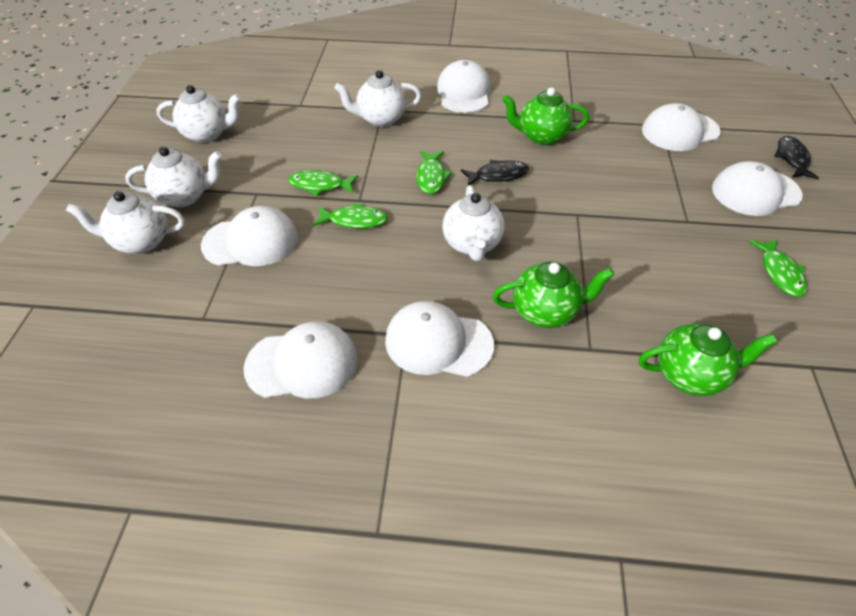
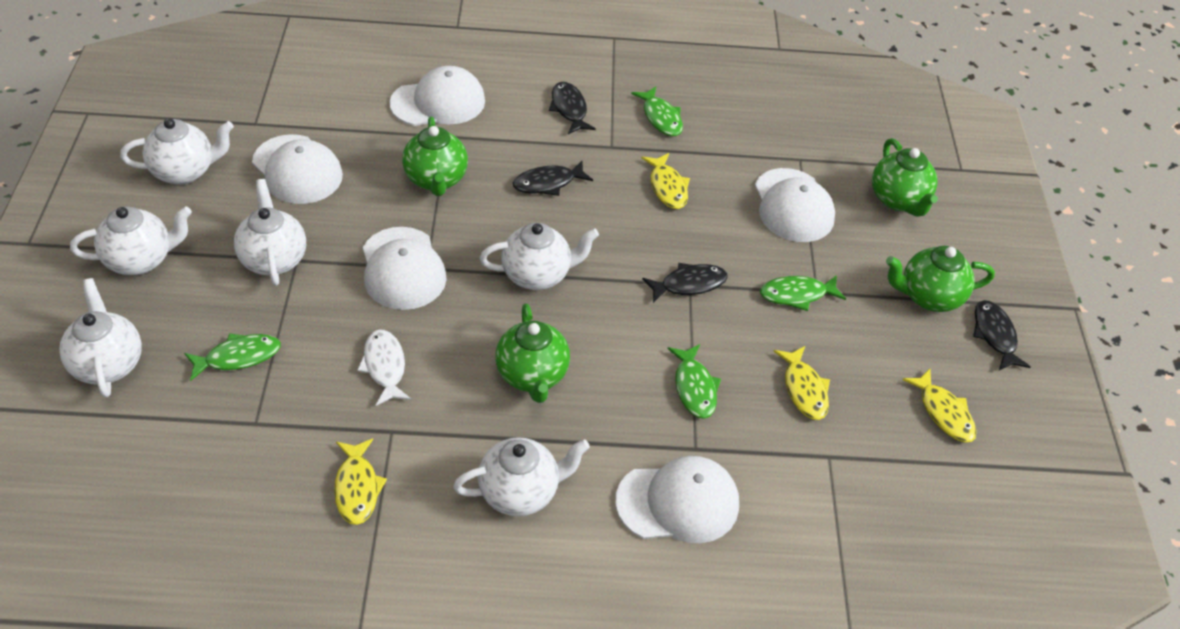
black fish: [461,160,529,185] [775,136,819,179] = 2 -> [513,160,593,196] [549,82,596,134] [642,263,728,303] [973,300,1031,370] = 4
green teapot: [493,262,614,328] [502,87,589,145] [639,324,778,396] = 3 -> [402,117,468,196] [495,304,570,403] [872,138,938,217] [886,246,995,312] = 4
white cap: [201,206,298,266] [243,321,358,398] [385,301,494,377] [437,60,491,113] [642,103,720,151] [712,161,803,216] = 6 -> [252,134,343,204] [363,227,447,310] [389,66,485,126] [615,456,739,543] [755,168,835,242] = 5
white fish: none = 0 -> [357,329,411,406] = 1
white teapot: [66,191,185,254] [125,147,222,207] [157,85,241,143] [335,70,421,127] [442,185,504,261] = 5 -> [59,278,142,398] [70,206,192,275] [120,118,234,185] [234,179,306,286] [453,437,590,516] [480,223,599,290] = 6
yellow fish: none = 0 -> [334,438,387,525] [641,153,690,209] [773,346,830,420] [902,369,977,442] = 4

